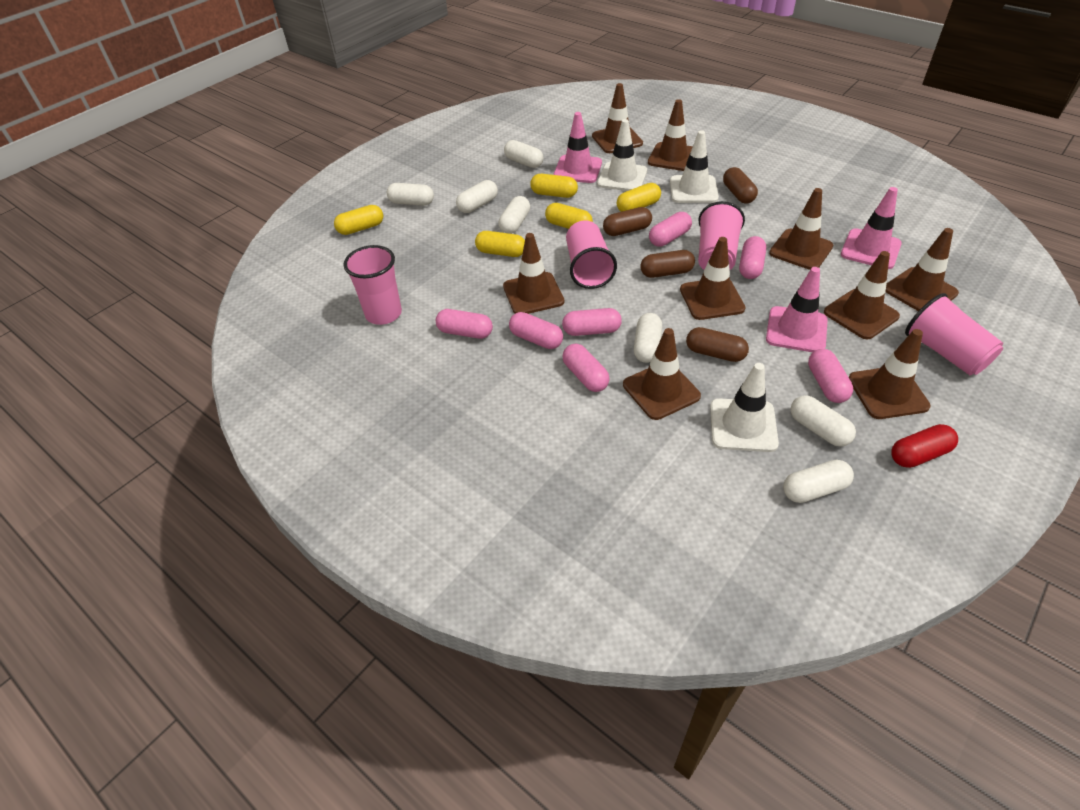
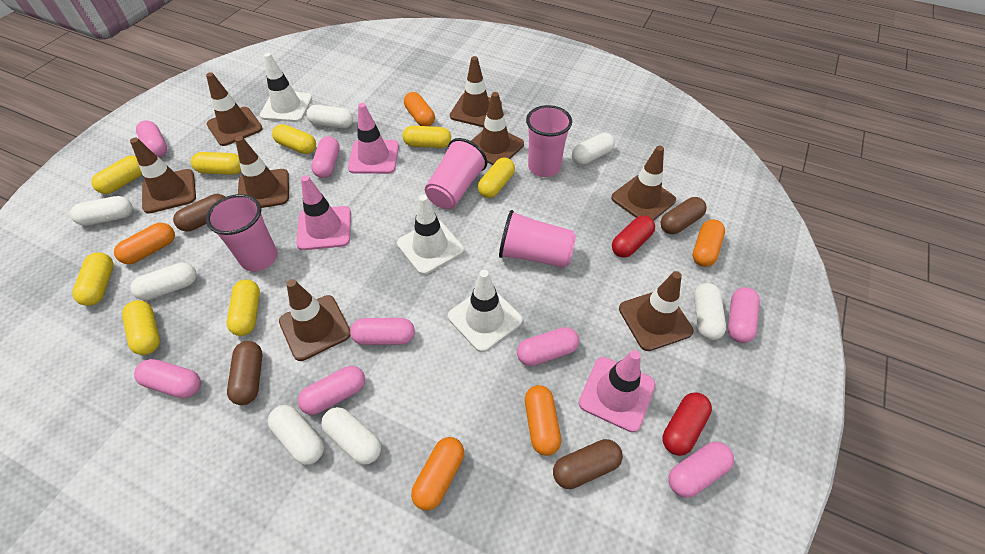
brown traffic cone: [503,233,564,314] [592,83,643,153] [623,328,701,420] [648,99,693,171] [680,237,746,320] [769,188,833,270] [824,251,900,339] [849,329,931,419] [886,228,959,311] = 9 -> [130,138,196,214] [206,72,263,146] [235,136,289,208] [279,279,351,361] [450,56,502,127] [471,92,524,165] [611,146,676,221] [619,271,694,351] = 8
orange capsule: none = 0 -> [114,223,175,264] [404,92,435,126] [411,437,464,511] [525,385,561,456] [693,219,725,267] = 5
pink capsule: [436,309,493,339] [509,312,563,349] [562,308,622,336] [562,344,610,392] [649,212,692,247] [739,236,766,279] [808,349,853,403] = 7 -> [134,359,201,398] [136,121,167,157] [298,366,365,415] [311,136,340,178] [350,318,415,345] [517,327,579,366] [668,442,734,498] [728,287,760,343] = 8
red capsule: [891,424,958,468] = 1 -> [612,215,655,258] [662,393,712,456] = 2
yellow capsule: [334,205,383,235] [475,231,525,257] [530,174,578,198] [545,203,593,229] [617,183,661,212] = 5 -> [72,252,113,306] [91,156,142,194] [122,300,160,355] [191,152,241,175] [227,279,260,336] [272,124,316,154] [403,126,451,148] [478,157,515,198] = 8

